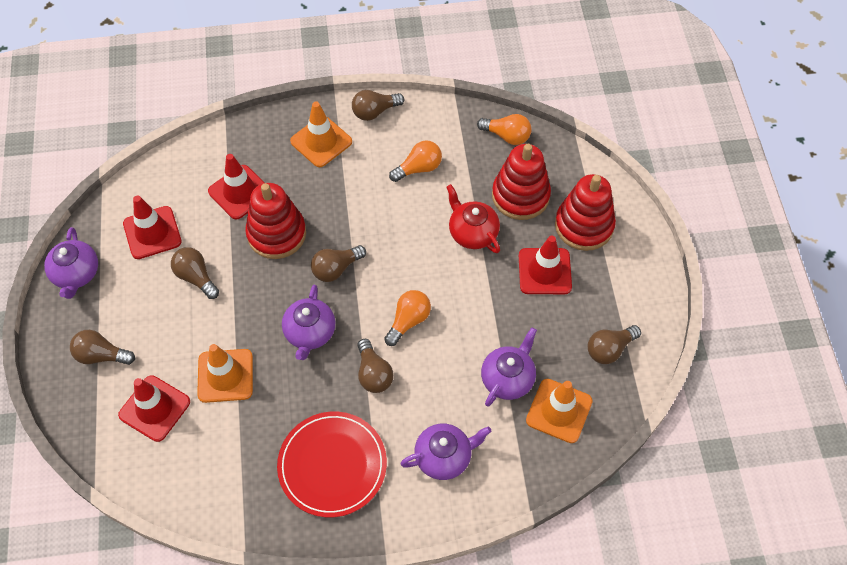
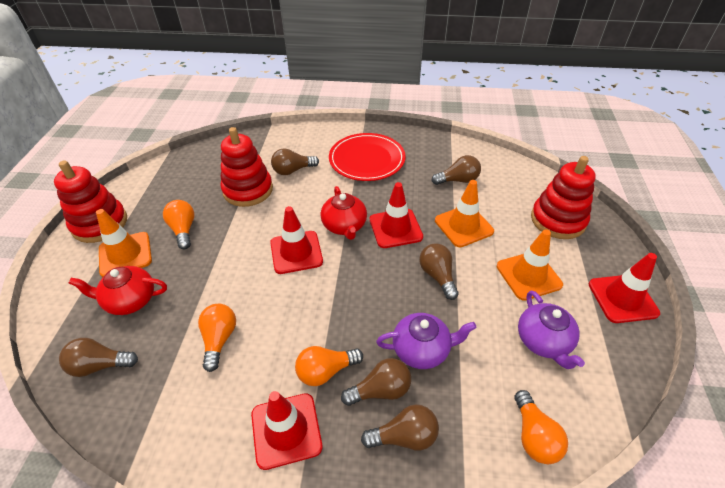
orange light bulb: [384,290,431,346] [389,140,442,182] [477,114,531,145] = 3 -> [163,200,195,249] [198,304,236,372] [295,346,363,386] [514,390,568,464] = 4
purple teapot: [44,227,98,299] [282,285,336,360] [400,424,491,480] [481,328,537,407] = 4 -> [376,313,476,369] [518,290,585,369] = 2
red teapot: [447,184,500,253] = 1 -> [69,266,167,315] [321,186,367,240] = 2

